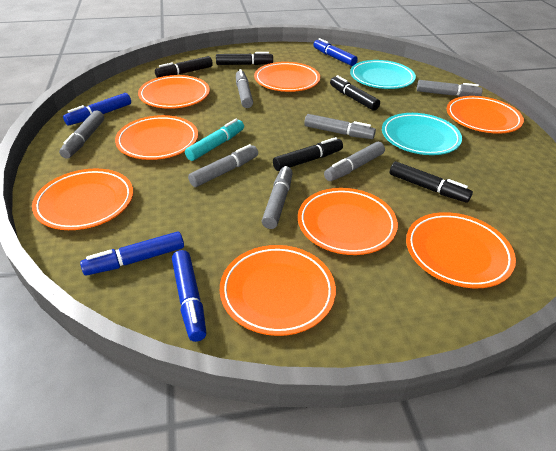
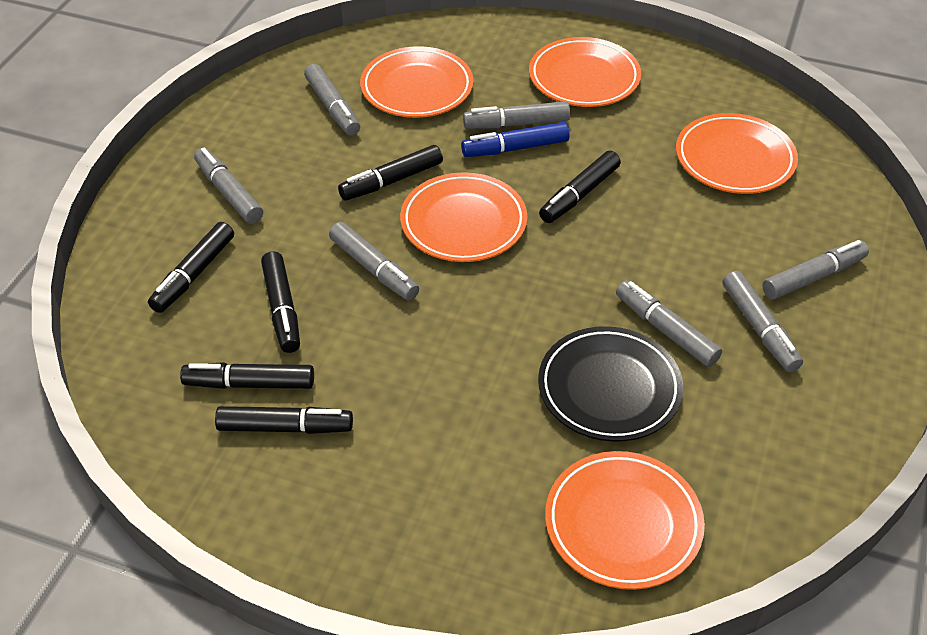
black marker: [155,56,213,78] [216,52,273,65] [273,137,343,171] [330,75,380,111] [390,161,473,203] = 5 -> [148,222,234,313] [180,362,314,389] [215,406,353,434] [261,251,300,353] [338,145,443,201] [539,151,621,223] = 6
black plate: none = 0 -> [538,326,683,442] = 1
blue marker: [63,93,131,125] [80,231,184,276] [172,250,206,342] [313,38,358,66] = 4 -> [461,122,570,157] = 1
orange plate: [32,169,133,230] [115,115,198,160] [138,75,210,109] [220,245,336,336] [254,62,320,92] [298,188,398,255] [406,212,516,288] [447,96,524,134] = 8 -> [360,46,473,118] [400,172,527,262] [529,37,641,107] [545,451,705,590] [676,113,798,194] = 5
turquoise marker: [185,119,244,161] = 1 -> none = 0
turquoise plate: [350,60,416,89] [382,113,462,155] = 2 -> none = 0

